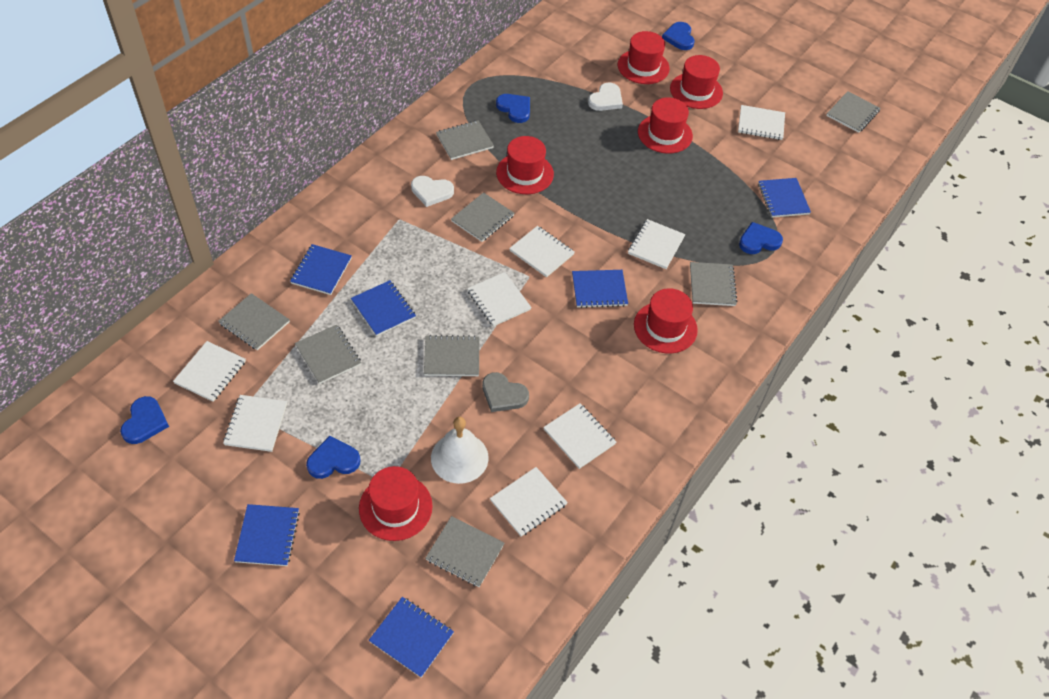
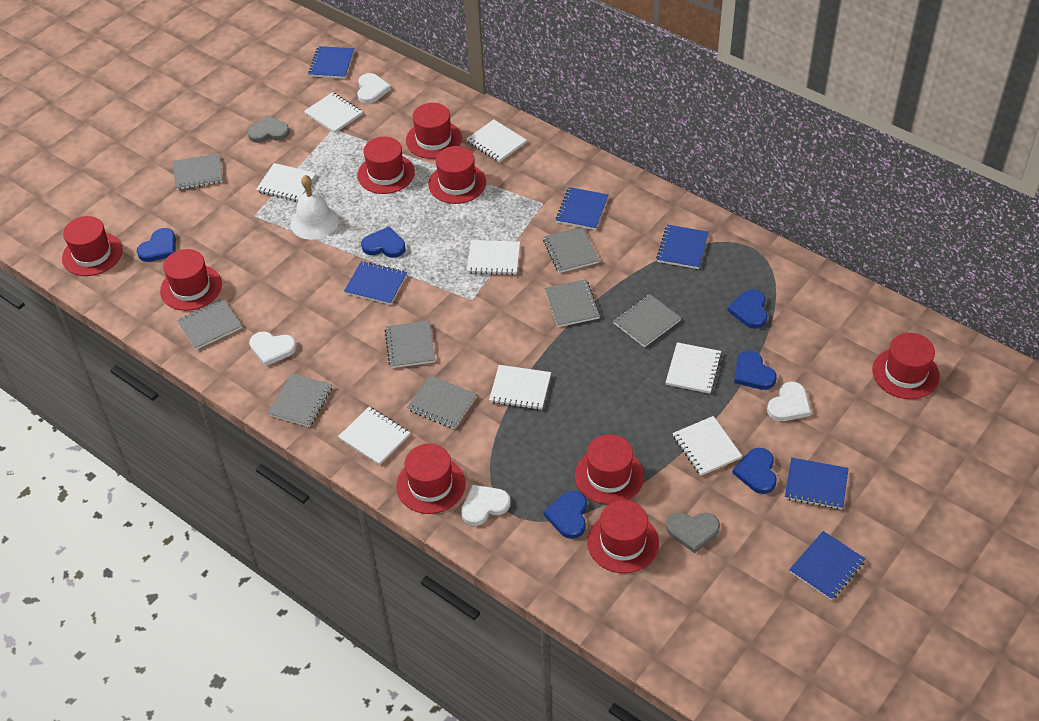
blue heart: [120,396,169,444] [306,436,360,479] [496,94,530,123] [662,22,695,50] [739,222,783,254] = 5 -> [137,228,176,262] [361,227,406,258] [543,491,587,539] [727,289,768,329] [732,448,777,494] [734,351,777,390] = 6
grey heart: [482,372,529,412] = 1 -> [247,115,290,143] [666,513,720,553] = 2
red hat: [359,466,433,541] [496,136,554,194] [618,31,670,84] [634,288,698,354] [638,97,693,154] [670,55,723,109] = 6 -> [62,216,123,276] [160,249,222,311] [357,137,415,194] [396,444,465,514] [406,103,462,159] [428,146,486,204] [575,434,644,505] [587,500,659,573] [872,333,940,399] = 9
white heart: [411,176,454,207] [588,82,623,111] = 2 -> [249,332,297,366] [357,73,391,104] [461,485,511,526] [767,382,811,421] = 4

